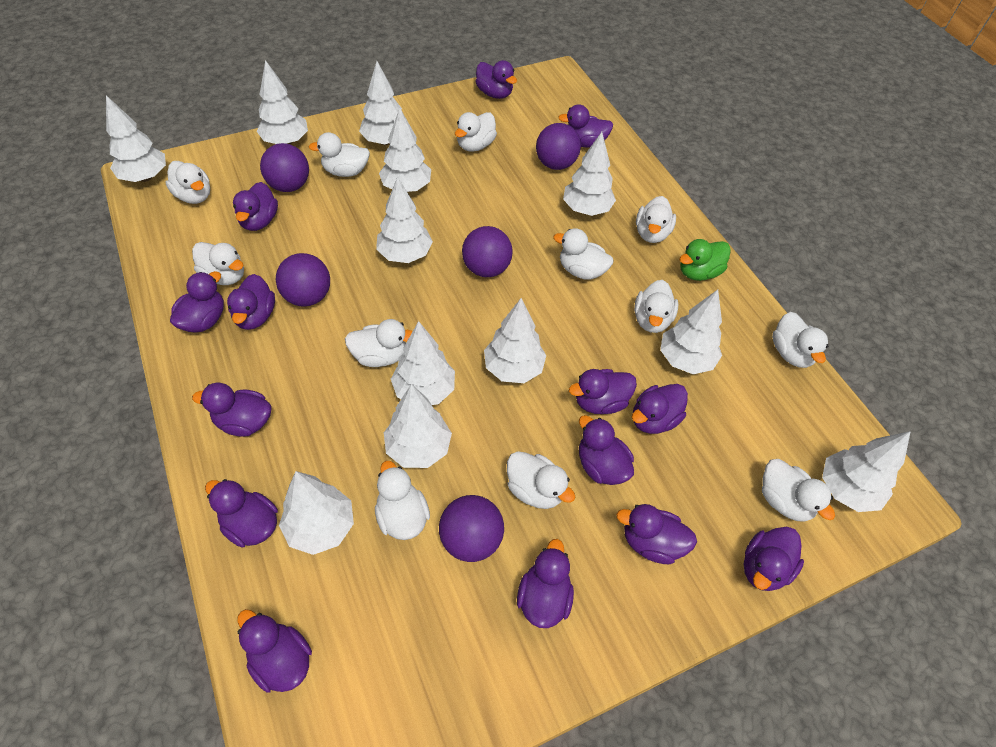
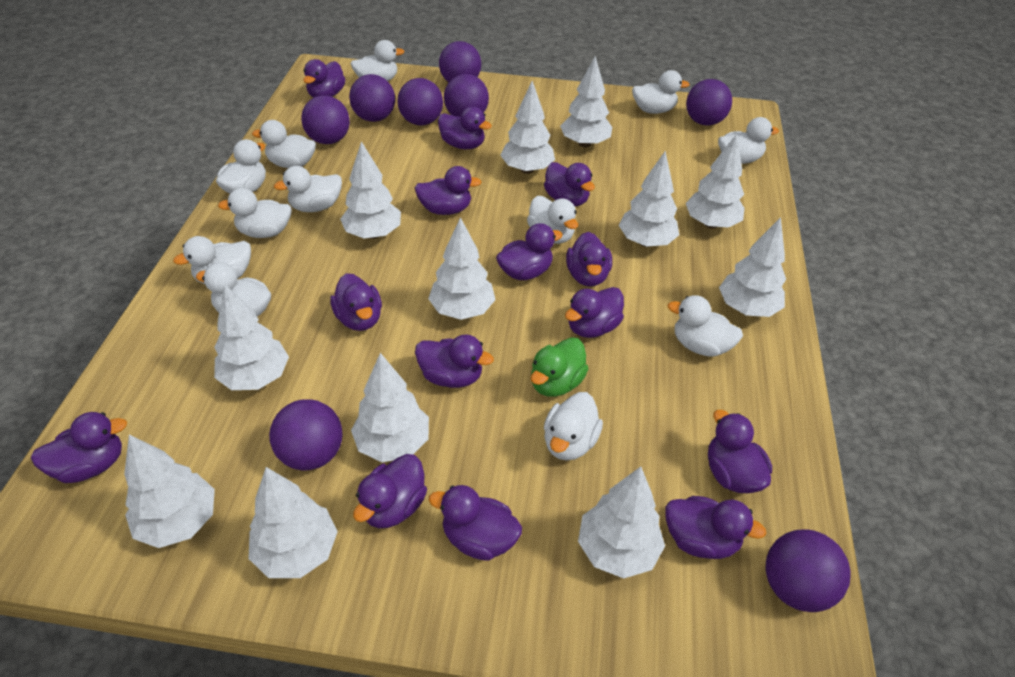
purple ball: [260,143,309,192] [276,253,330,307] [439,495,504,562] [462,226,513,277] [536,123,581,170] = 5 -> [269,399,343,471] [301,95,350,144] [349,74,395,122] [397,78,443,126] [439,41,481,82] [444,74,489,117] [686,79,732,126] [765,530,851,612] = 8

